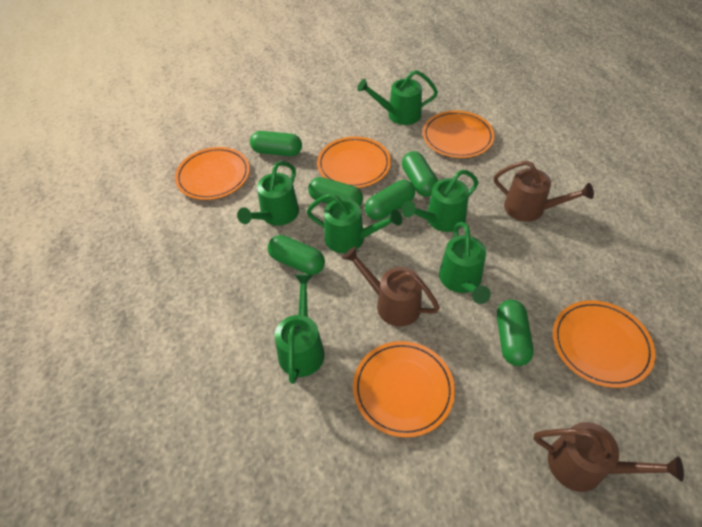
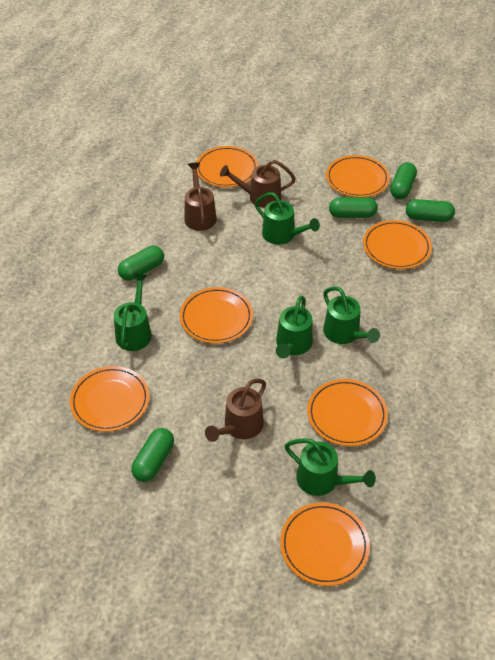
green capsule: [250,131,302,156] [268,235,325,275] [308,177,363,206] [365,180,415,220] [402,151,438,197] [497,300,534,366] = 6 -> [118,246,164,281] [131,428,174,482] [329,197,378,218] [390,162,417,199] [406,199,455,222] = 5
green watering can: [237,161,299,226] [275,274,325,384] [306,193,402,253] [357,70,438,125] [402,170,478,232] [439,222,491,304] = 6 -> [114,273,152,351] [255,192,320,245] [276,296,313,358] [284,438,376,496] [323,286,380,344] = 5
orange plate: [175,147,250,200] [317,137,391,188] [353,341,455,437] [422,111,495,158] [553,300,655,388] = 5 -> [70,366,149,432] [180,287,253,344] [196,146,258,188] [280,503,370,586] [307,379,388,446] [326,155,390,197] [363,220,432,269] = 7

